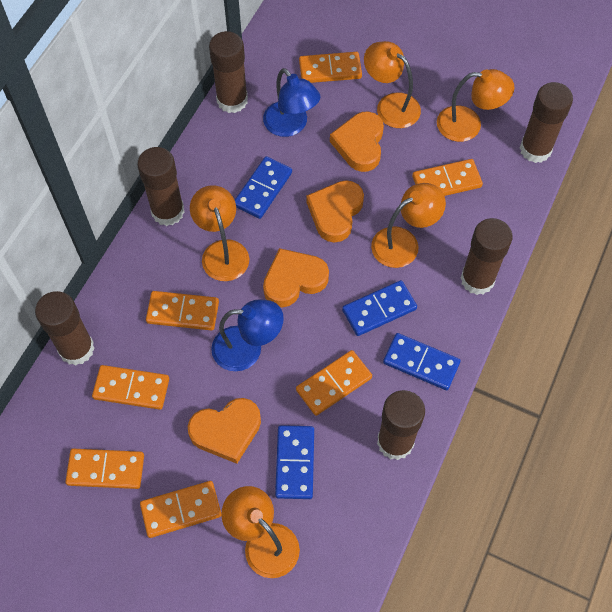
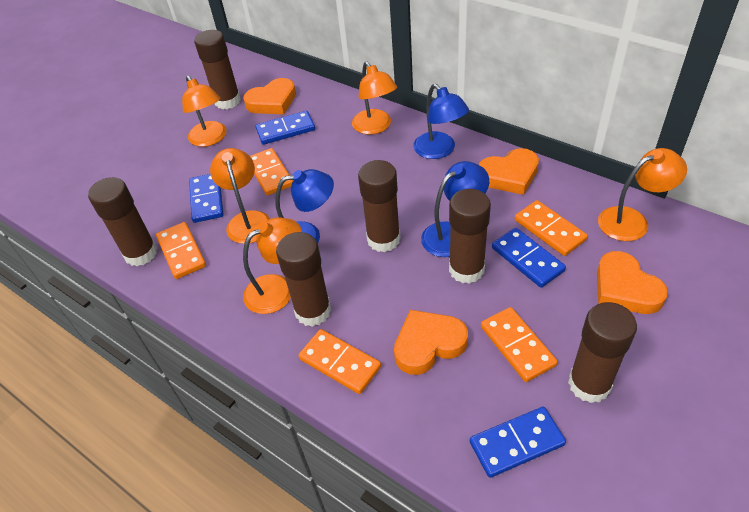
blue lamp: [211,299,284,371] [263,68,320,137] = 2 -> [275,169,334,243] [413,84,469,159] [421,161,489,257] = 3
orange domino: [65,449,144,489] [92,365,169,410] [140,481,221,538] [146,291,219,331] [296,350,372,416] [299,52,362,83] [412,159,483,196] = 7 -> [156,222,206,279] [250,148,293,196] [298,329,381,394] [481,307,558,382] [515,200,588,256] = 5

